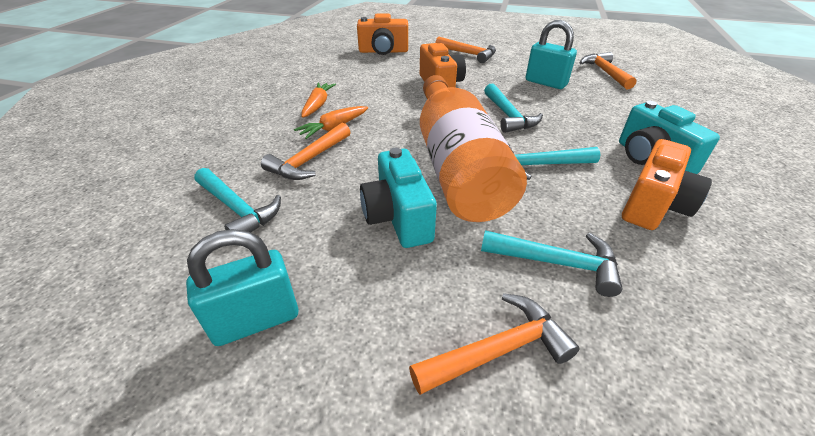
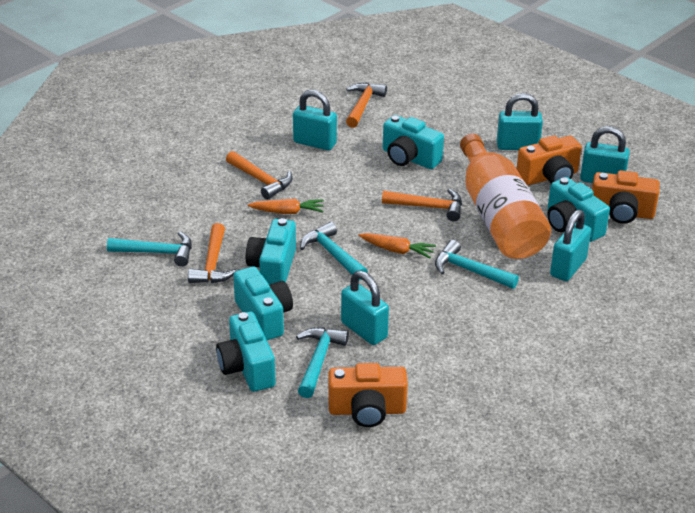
turquoise camera: [360,148,437,248] [619,101,720,174] = 2 -> [216,312,276,392] [233,266,293,340] [246,218,296,284] [383,115,444,169] [547,177,610,242] = 5
turquoise padlock: [186,229,299,346] [526,20,577,89] = 2 -> [293,90,337,150] [341,271,389,345] [497,93,543,150] [550,209,591,281] [580,126,630,183] = 5

